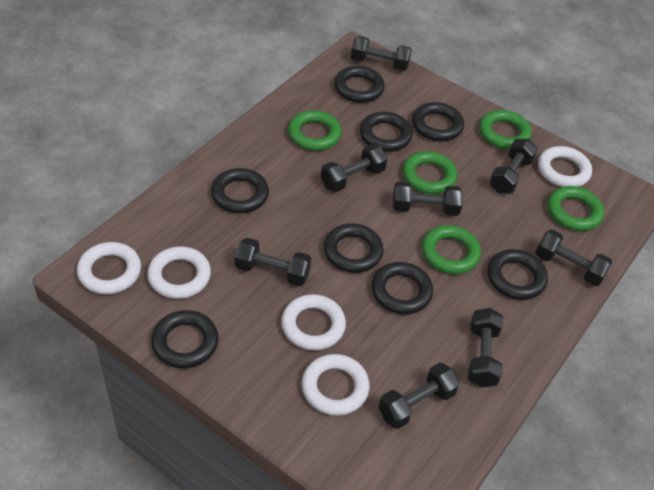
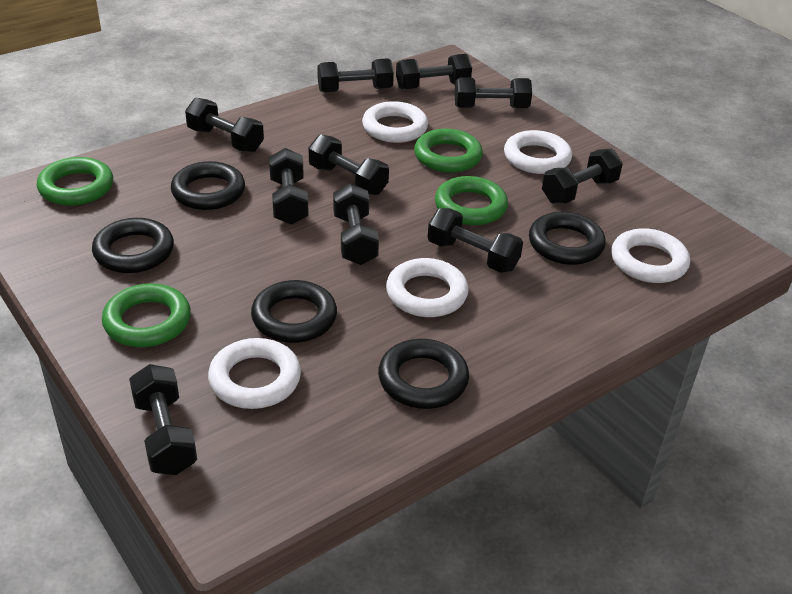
black dumbbell: [235,238,311,286] [321,144,387,192] [351,36,412,71] [378,363,460,429] [393,182,463,216] [468,308,503,387] [489,139,538,194] [536,229,612,286] = 8 -> [129,364,197,475] [185,98,264,152] [269,148,309,225] [309,134,389,196] [317,58,394,93] [333,183,379,265] [396,54,472,90] [427,208,523,273] [454,77,532,108] [542,149,623,204] = 10
black ring: [151,310,218,369] [211,168,269,213] [323,223,384,273] [334,66,385,103] [360,112,413,152] [371,262,433,315] [412,102,464,141] [488,249,548,300] = 8 -> [92,218,174,273] [171,161,245,210] [251,280,337,343] [378,339,469,409] [529,212,606,265] = 5
green ring: [288,110,342,151] [402,151,457,194] [422,225,481,274] [479,110,532,149] [548,186,604,231] = 5 -> [37,157,113,206] [102,283,191,347] [414,129,483,173] [435,176,508,225] = 4

